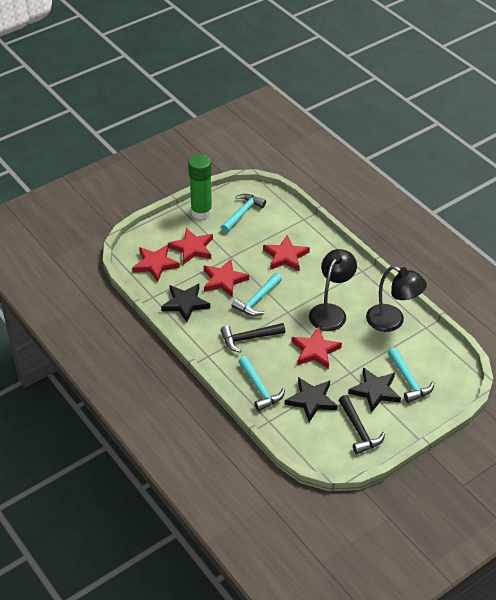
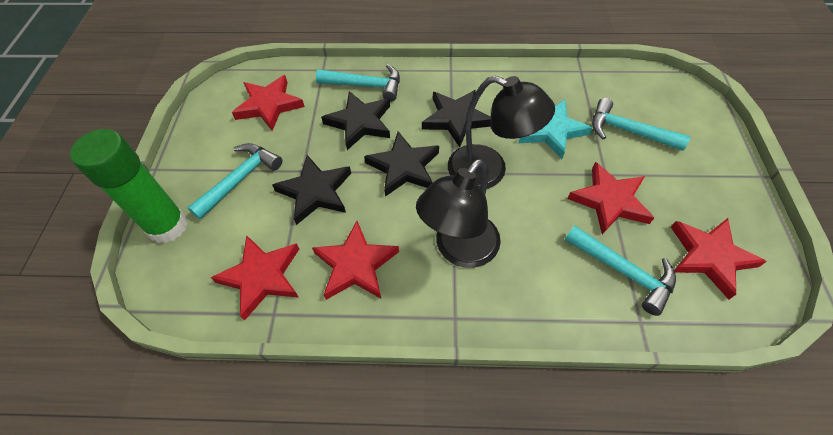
black hammer: [220,323,285,353] [339,395,385,454] = 2 -> none = 0
black star: [161,284,210,323] [285,377,338,422] [348,368,401,413] = 3 -> [272,155,351,225] [321,91,390,150] [364,131,439,197] [422,90,491,147] = 4
turquoise star: none = 0 -> [519,99,592,159] = 1

